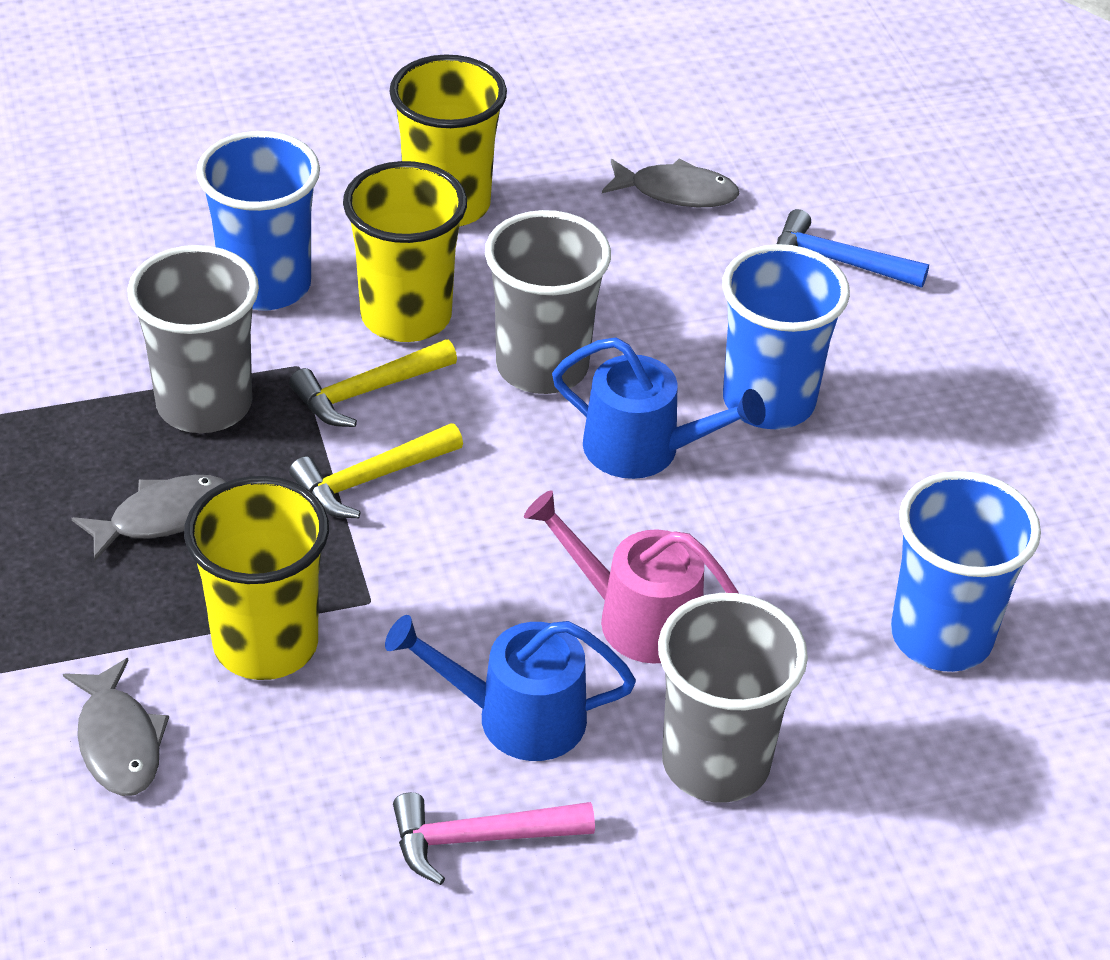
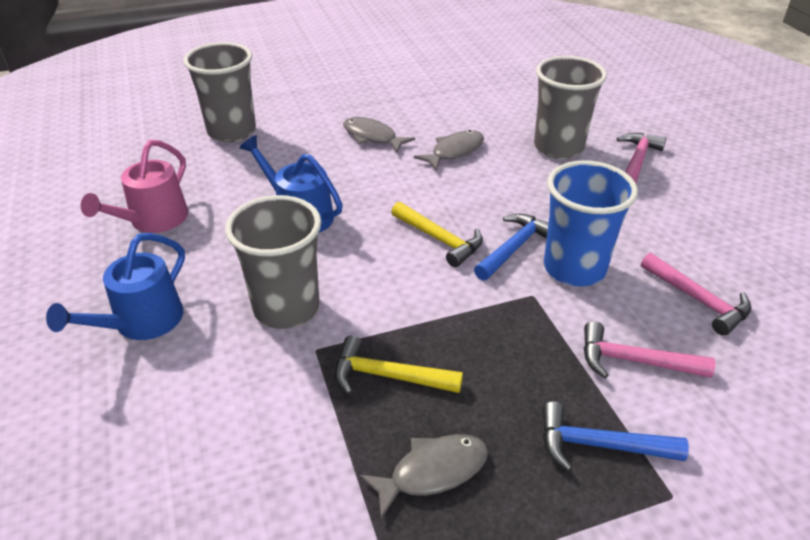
blue cup: [196,131,320,310] [722,244,850,429] [891,471,1041,672] = 3 -> [544,160,638,286] = 1
blue hammer: [777,209,929,288] = 1 -> [474,214,548,281] [542,402,689,472] = 2
pink hammer: [393,792,595,885] = 1 -> [584,321,716,378] [617,133,666,183] [641,253,752,336] = 3
yellow cup: [184,476,329,680] [343,161,467,342] [389,54,507,227] = 3 -> none = 0

